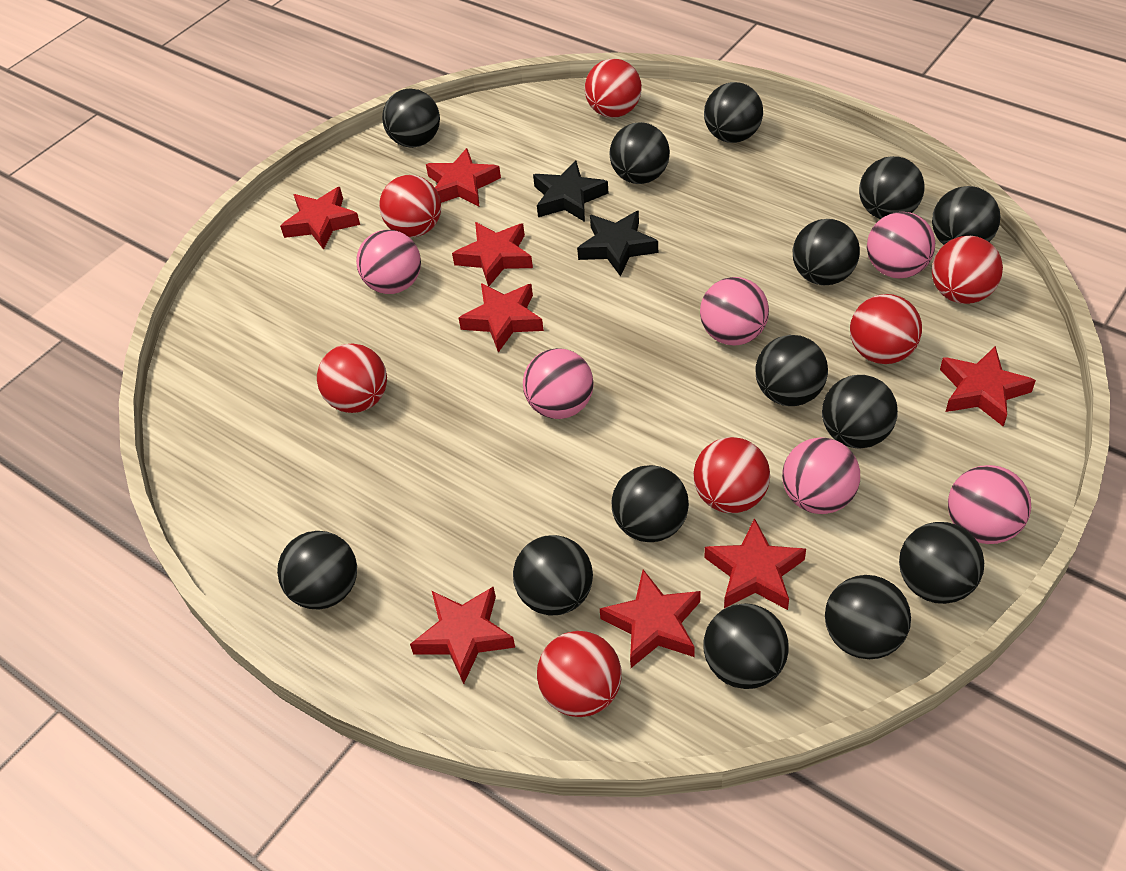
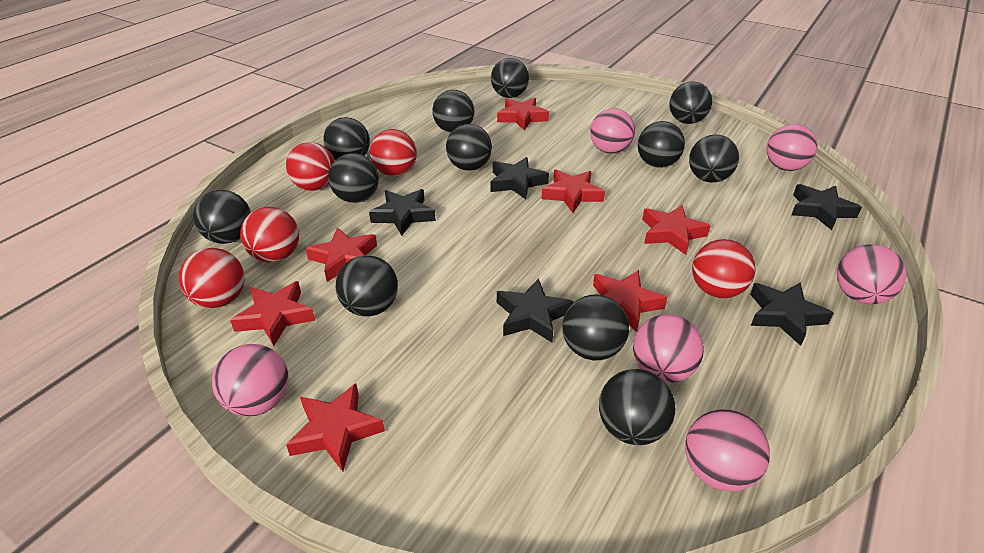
black ball: [277,531,357,610] [382,88,440,148] [513,535,593,616] [609,122,670,184] [612,465,689,542] [704,82,763,143] [704,603,789,689] [756,335,828,406] [793,219,860,285] [822,375,898,449] [825,575,911,659] [859,156,925,219] [899,522,984,604] [932,186,1001,245] = 14 -> [193,190,251,244] [323,117,370,160] [328,153,379,203] [336,255,398,317] [432,90,474,133] [446,124,492,171] [491,58,529,98] [562,295,629,360] [599,369,675,445] [638,121,685,168] [669,81,712,124] [689,135,739,183] = 12
black star: [533,161,609,222] [577,211,658,277] = 2 -> [369,189,436,236] [490,157,549,199] [497,278,573,342] [750,282,834,346] [792,184,862,230] = 5
red ball: [317,343,387,413] [379,175,441,237] [537,631,622,717] [585,59,642,118] [693,437,770,513] [850,294,922,364] [932,236,1003,304] = 7 -> [179,248,245,308] [240,207,299,262] [286,142,335,191] [370,129,417,176] [692,239,755,298] = 5
red star: [280,187,360,250] [410,587,515,684] [426,148,501,207] [452,222,533,287] [459,283,544,353] [599,570,701,668] [705,518,806,610] [940,346,1036,427] = 8 -> [230,281,315,346] [286,383,385,472] [305,227,377,282] [497,98,549,131] [541,170,605,213] [593,270,668,332] [642,205,711,255] = 7

